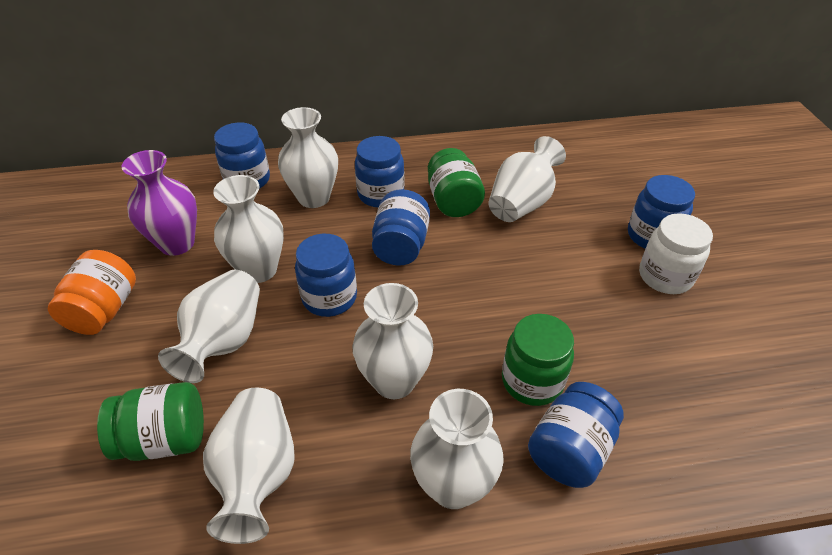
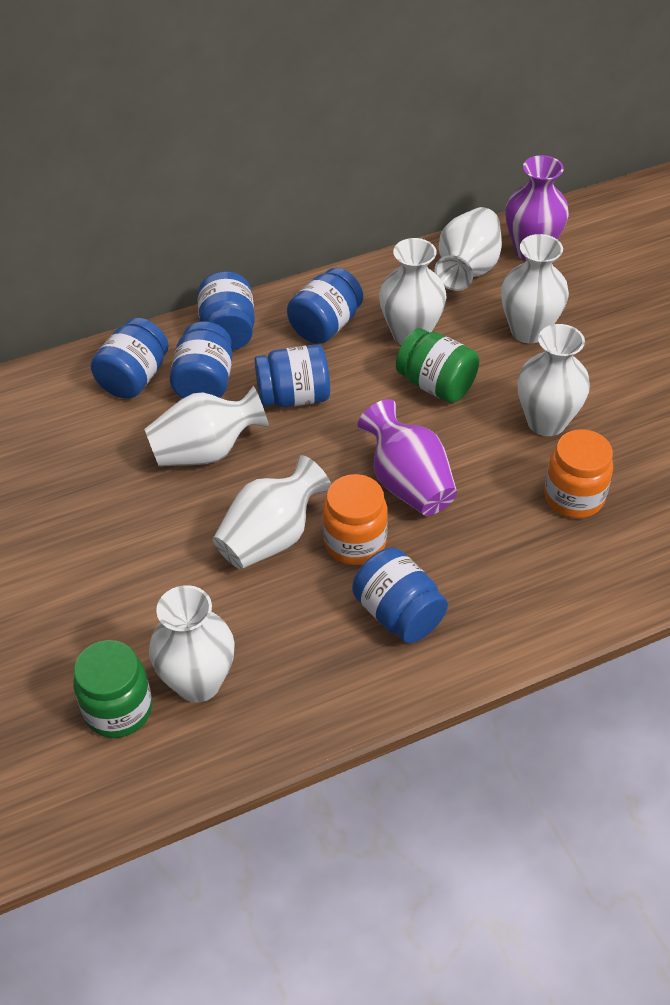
green jar: [97,382,204,461] [428,148,485,217] [502,314,574,406] = 3 -> [73,640,152,738] [396,328,479,403] = 2
orange jar: [48,250,136,335] = 1 -> [323,474,388,565] [544,429,613,518] = 2
purple vase: [121,150,197,256] = 1 -> [358,399,457,516] [505,155,569,261] = 2
white jar: [639,213,713,294] = 1 -> none = 0

